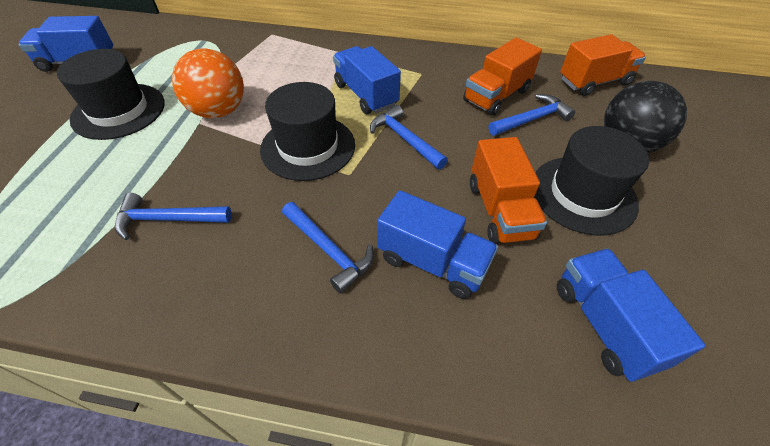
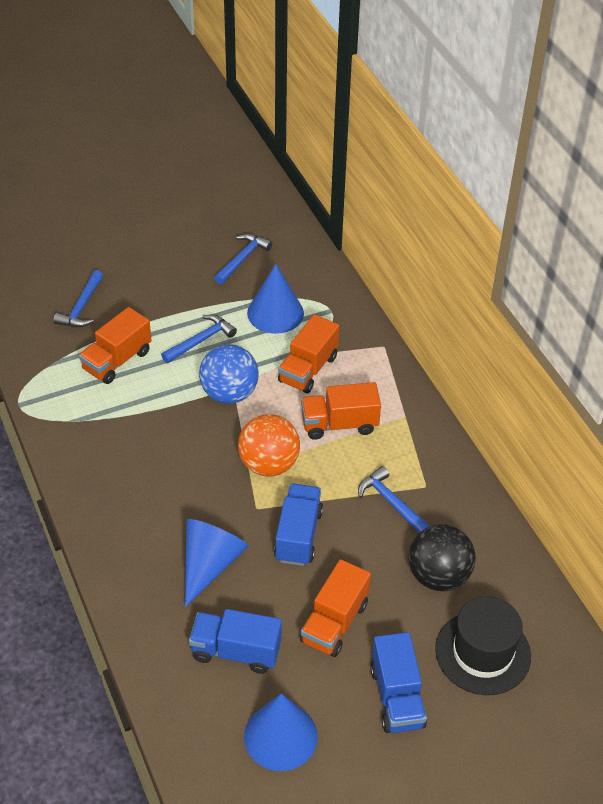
black hat: [57,49,164,140] [260,82,355,181] [534,126,649,235] = 3 -> [435,596,531,695] = 1
blue ball: none = 0 -> [199,344,259,404] = 1
blue cone: none = 0 -> [185,519,248,607] [244,693,318,771] [247,264,304,334] = 3
blue truck: [19,16,113,72] [333,46,401,114] [377,190,498,299] [557,249,705,382] = 4 -> [189,609,282,674] [274,484,323,566] [370,632,427,733] = 3
orange truck: [463,38,542,116] [470,137,547,244] [560,34,646,96] = 3 -> [79,307,152,384] [278,314,339,393] [300,559,371,657] [301,382,381,440] = 4

